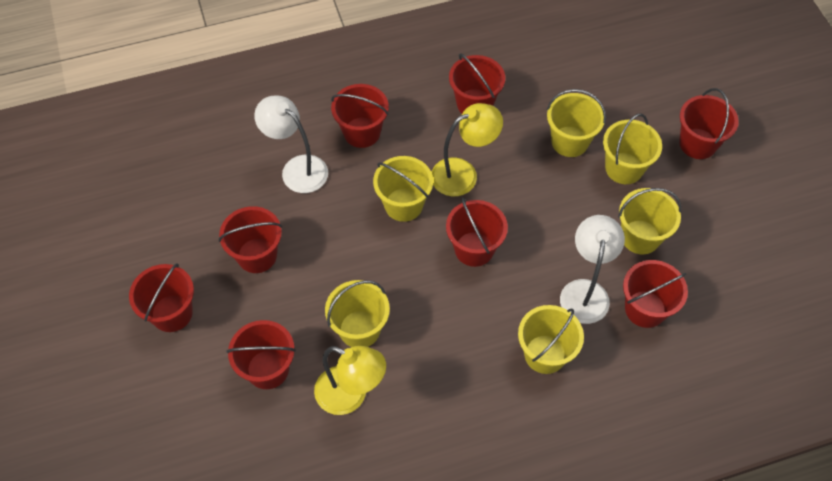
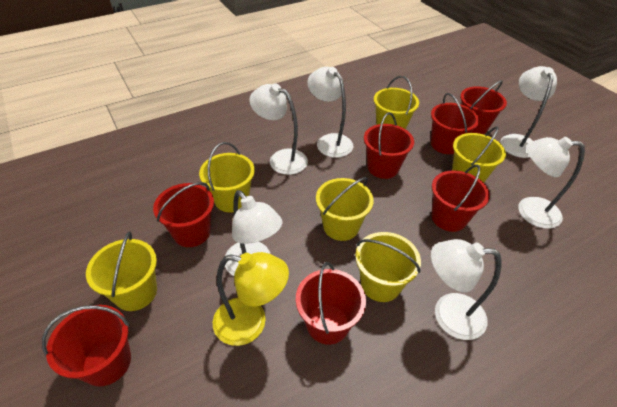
red bucket: [129,263,194,332] [219,206,282,273] [226,320,296,389] [331,84,389,148] [446,198,508,267] [449,53,505,113] [623,260,688,328] [679,88,739,159] = 8 -> [42,305,131,386] [153,182,214,247] [296,262,366,345] [364,112,414,179] [431,93,479,154] [431,164,490,232] [460,80,507,134] = 7
white lamp: [254,96,328,193] [560,215,625,324] = 2 -> [225,190,282,276] [249,83,308,175] [307,67,353,158] [431,239,502,340] [500,66,557,158] [518,137,585,229] = 6
yellow lamp: [314,346,386,415] [432,103,503,196] = 2 -> [213,252,289,346] = 1

